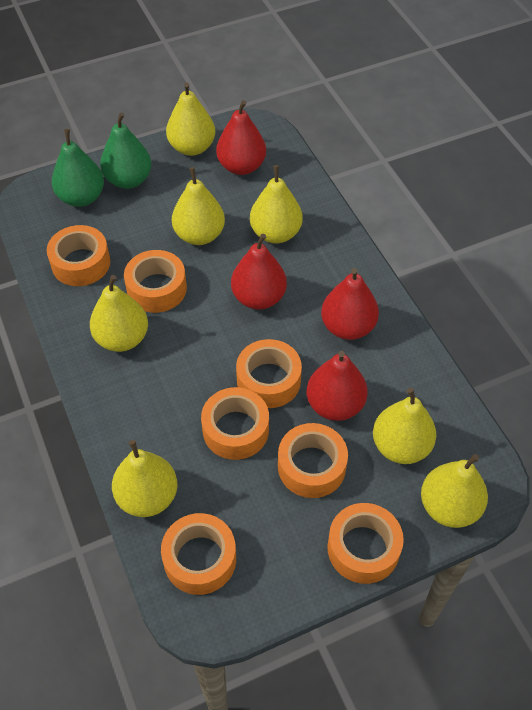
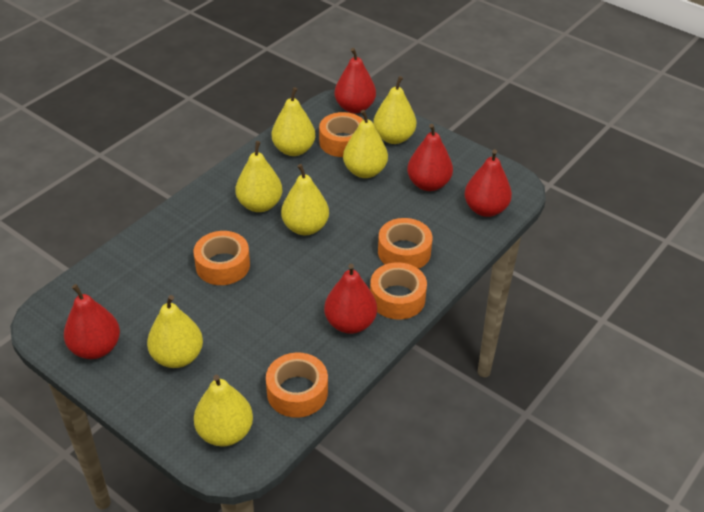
green pear: [52,129,104,207] [100,113,152,189] = 2 -> none = 0
orange tape: [47,225,110,286] [124,250,187,313] [161,513,236,595] [201,387,269,460] [236,339,302,408] [278,423,348,498] [327,503,404,584] = 7 -> [194,231,250,285] [266,352,328,418] [319,112,363,157] [370,262,427,320] [378,218,432,269] = 5
red pear: [216,100,266,175] [231,234,287,310] [307,351,368,421] [321,268,379,340] = 4 -> [64,284,120,359] [324,264,377,334] [334,48,376,113] [407,124,453,191] [464,149,512,217] = 5

